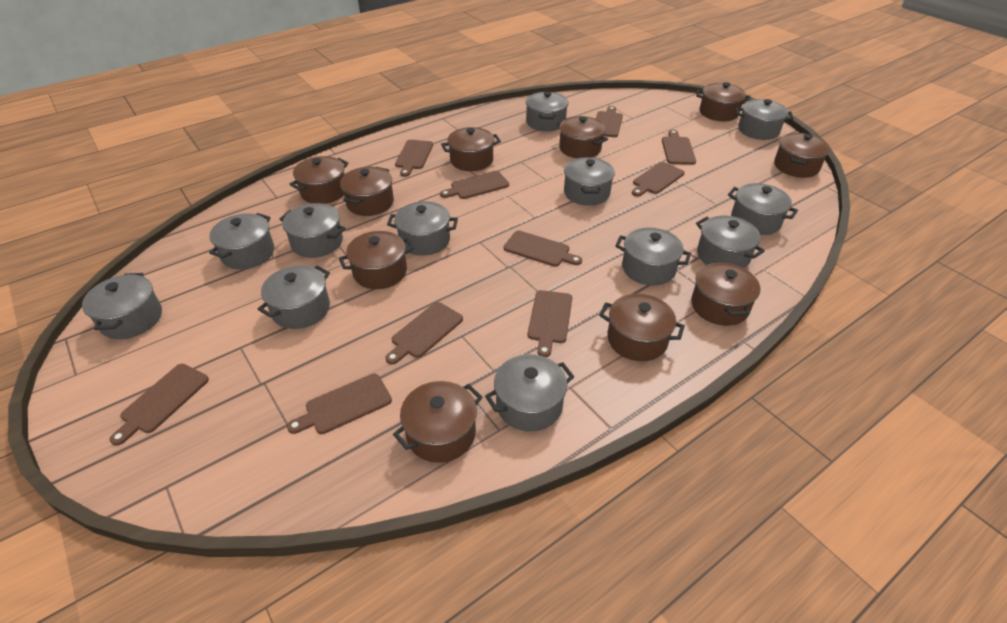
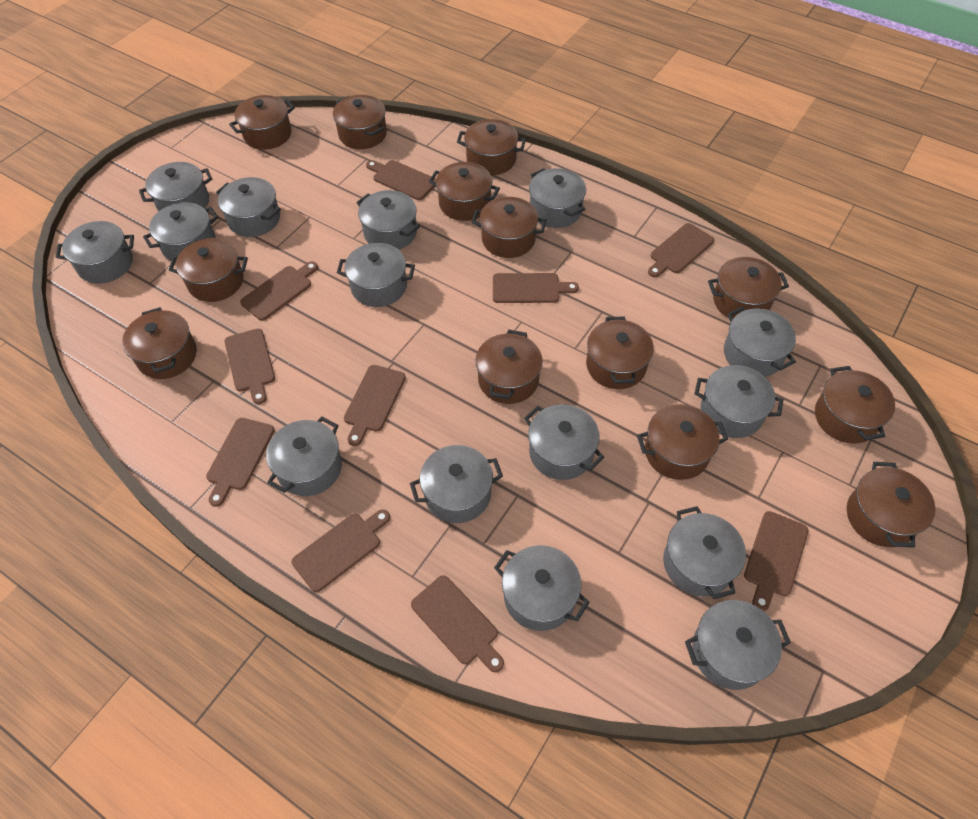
brown pot: [289,156,349,204] [339,231,414,289] [340,167,394,216] [393,381,482,463] [441,127,501,171] [557,116,608,158] [599,294,685,361] [691,261,760,326] [696,82,751,121] [774,133,830,178] = 10 -> [122,307,197,379] [169,238,248,302] [229,95,295,150] [333,95,387,149] [429,162,500,221] [457,119,526,175] [471,197,546,258] [476,330,543,404] [586,317,654,389] [637,404,728,480] [708,257,789,318] [815,366,895,444] [847,462,936,548] = 13
grey pot: [82,273,162,339] [209,213,274,270] [258,265,330,329] [279,203,345,258] [387,201,458,256] [485,354,574,432] [526,91,569,131] [564,157,615,206] [615,228,691,286] [696,215,765,268] [728,183,798,235] [735,99,794,140] = 12 -> [56,221,134,284] [139,162,212,211] [143,202,218,263] [216,177,281,237] [266,417,342,496] [337,243,415,307] [356,190,420,250] [410,445,503,523] [494,545,590,631] [524,404,604,480] [529,168,586,228] [663,506,746,599] [685,600,791,690] [694,365,783,438] [724,307,796,377] = 15

